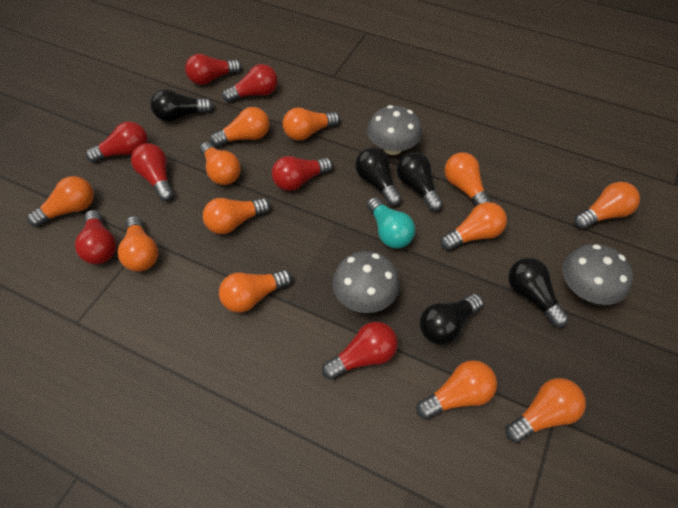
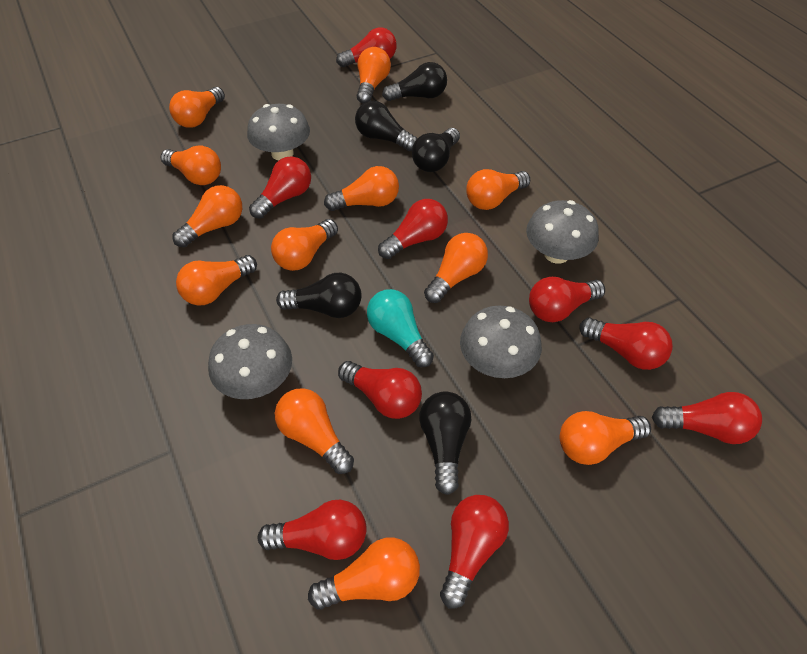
grey mushroom: [332,251,400,313] [367,105,422,155] [562,244,633,305] = 3 -> [208,324,292,399] [247,104,310,161] [460,306,542,378] [526,200,599,264] = 4
red light bulb: [75,210,116,264] [85,121,148,163] [131,143,173,201] [185,54,242,85] [222,64,278,102] [272,156,333,191] [322,322,398,380] = 7 -> [249,156,311,219] [258,500,367,560] [336,27,397,67] [338,361,422,419] [378,199,448,259] [440,495,509,609] [529,277,605,322] [580,318,673,370] [652,392,762,444] = 9

